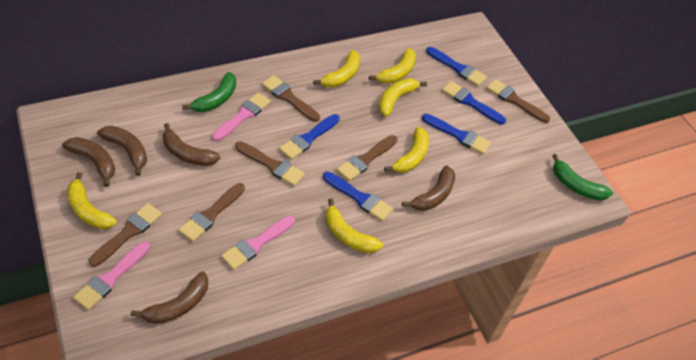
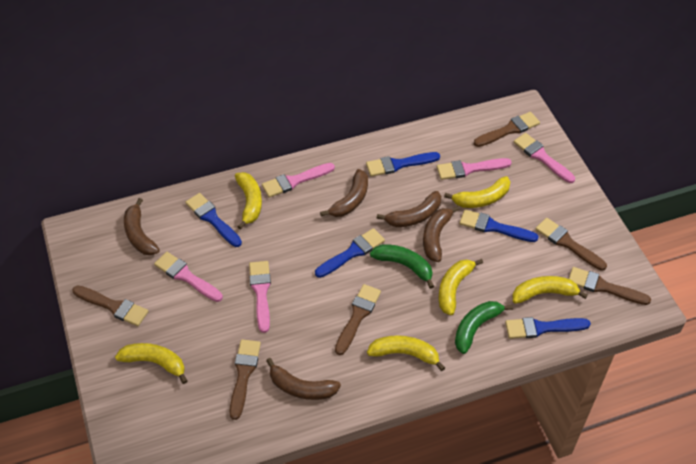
pink brush: [73,242,150,310] [212,93,271,141] [221,215,295,270] = 3 -> [154,252,223,302] [249,261,271,333] [262,163,335,198] [437,158,512,180] [514,133,575,183] = 5

